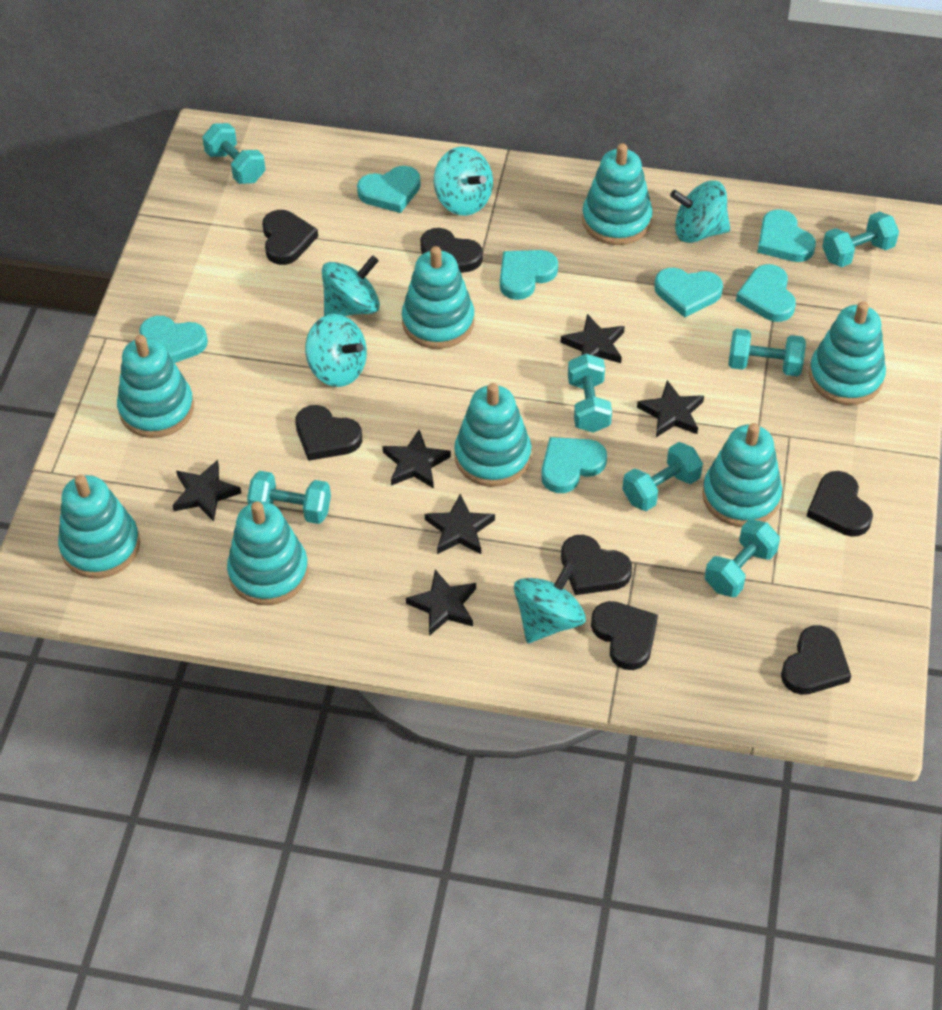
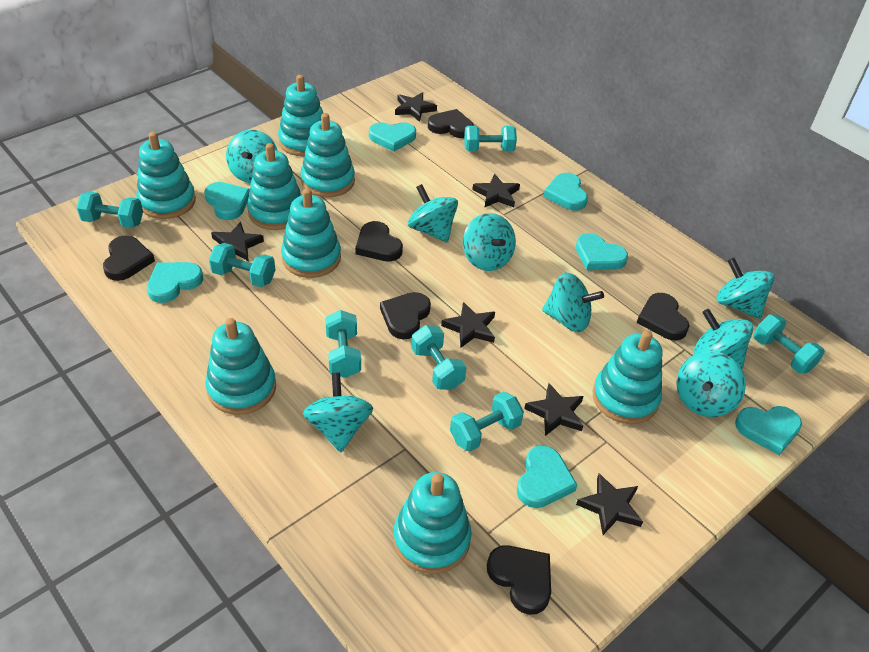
black heart: [262,210,318,265] [295,405,362,461] [420,228,483,273] [561,535,632,595] [591,601,658,670] [781,625,851,695] [806,471,873,537] = 7 -> [103,235,155,281] [355,221,403,262] [380,292,431,339] [428,109,474,138] [487,545,551,615] [637,293,689,340] = 6
turquoise spinning top: [305,314,367,387] [322,255,380,316] [434,147,493,216] [514,562,586,643] [670,181,730,243] = 5 -> [226,130,278,183] [303,373,373,452] [408,184,458,243] [463,213,516,271] [542,273,604,332] [676,351,746,417] [694,309,753,369] [717,258,774,319] = 8

